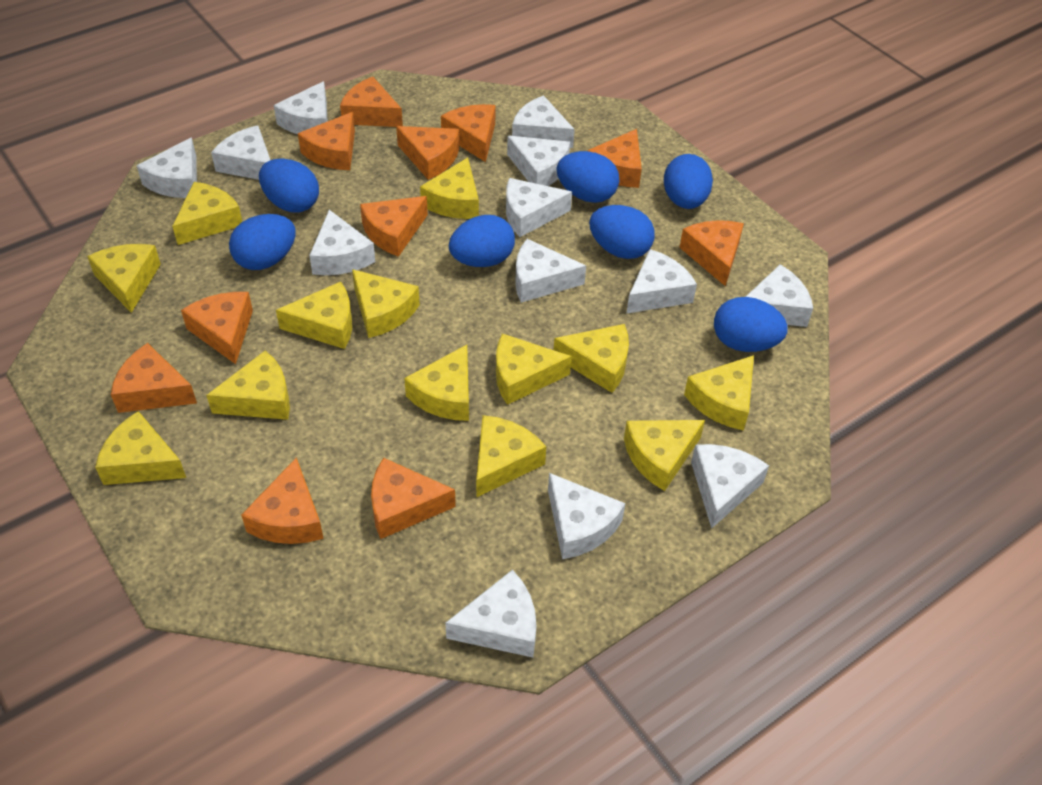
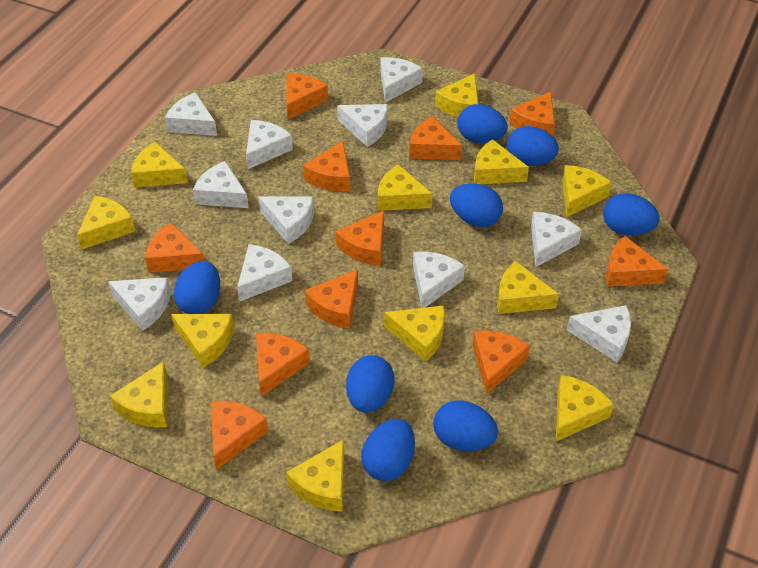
blue egg: [229,214,296,270] [259,158,319,212] [449,215,515,267] [556,151,619,203] [589,205,655,259] [664,154,713,209] [714,297,788,352] = 7 -> [173,261,220,314] [346,355,394,413] [362,419,415,481] [433,400,498,451] [450,184,503,227] [457,104,508,143] [507,126,559,166] [603,193,660,235] = 8
white cheese: [137,137,197,198] [211,125,270,180] [274,81,328,134] [309,210,376,275] [445,569,536,658] [506,178,572,237] [507,136,570,186] [512,95,575,148] [515,239,586,303] [548,473,625,559] [626,249,697,314] [691,444,769,528] [746,264,813,327] = 13 -> [108,277,171,331] [165,92,217,136] [193,161,249,208] [237,244,292,302] [246,120,293,169] [258,197,314,244] [337,104,388,147] [381,57,423,103] [413,251,465,308] [531,212,582,267] [567,305,631,362] = 11
yellow cheese: [87,244,161,313] [95,411,186,485] [172,182,242,245] [206,351,290,420] [276,282,352,349] [352,269,420,338] [404,345,469,421] [420,158,479,219] [476,415,546,498] [496,334,572,405] [554,324,629,393] [624,420,705,491] [684,355,754,431] = 13 -> [77,196,135,250] [110,361,167,427] [131,142,188,188] [171,314,234,368] [286,439,344,512] [378,164,433,211] [384,305,445,361] [435,73,478,117] [474,139,529,184] [497,261,559,314] [556,375,614,441] [562,165,612,217] = 12

